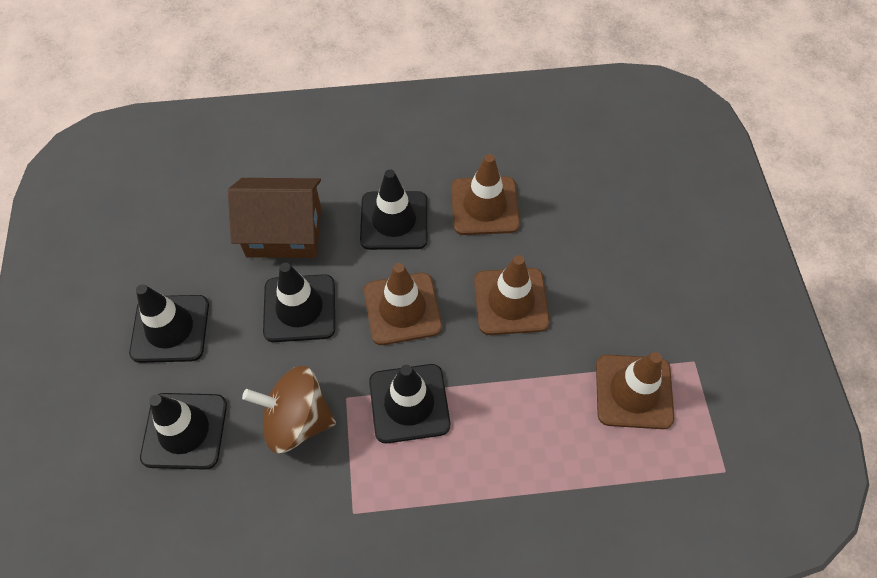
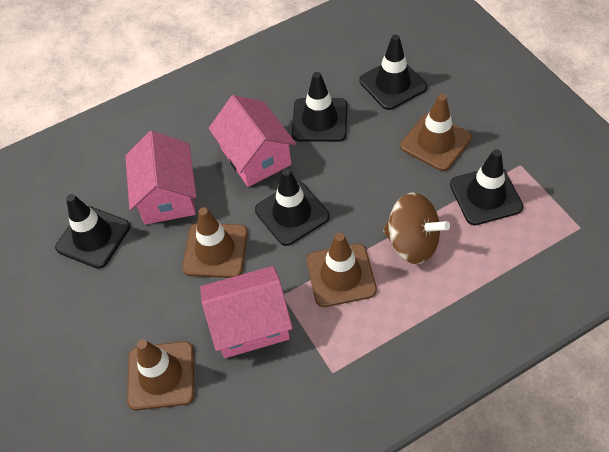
brown house: [228,178,321,258] = 1 -> none = 0
pink house: none = 0 -> [125,131,196,224] [200,266,293,358] [209,95,296,187] = 3

